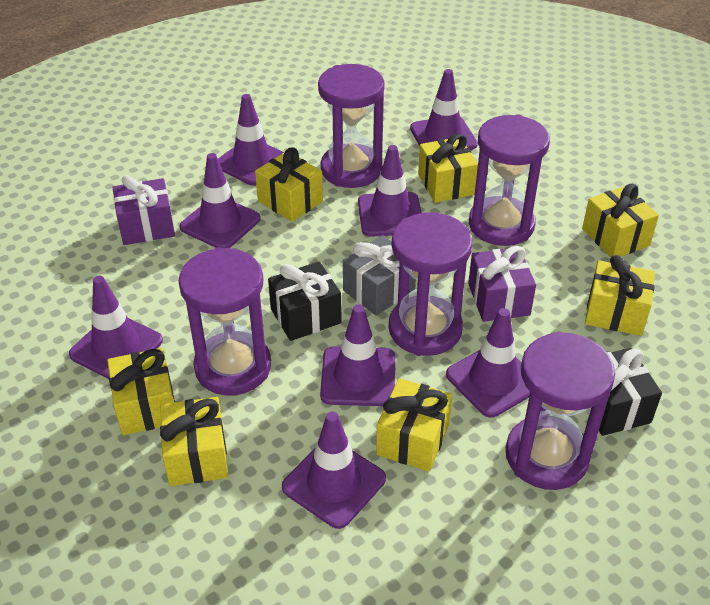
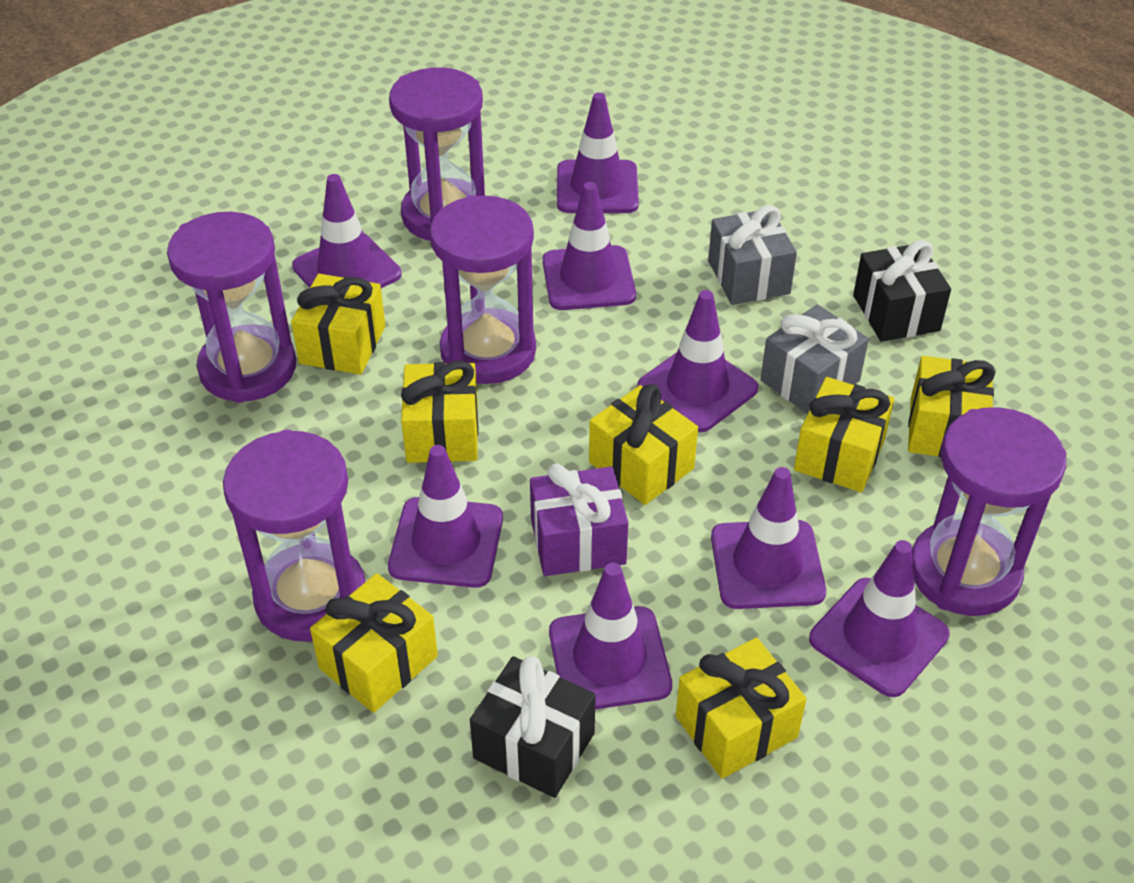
grey gift: [343,235,416,316] = 1 -> [708,205,797,305] [760,304,869,414] = 2
purple gift: [112,175,175,245] [468,246,536,322] = 2 -> [530,463,628,576] = 1

